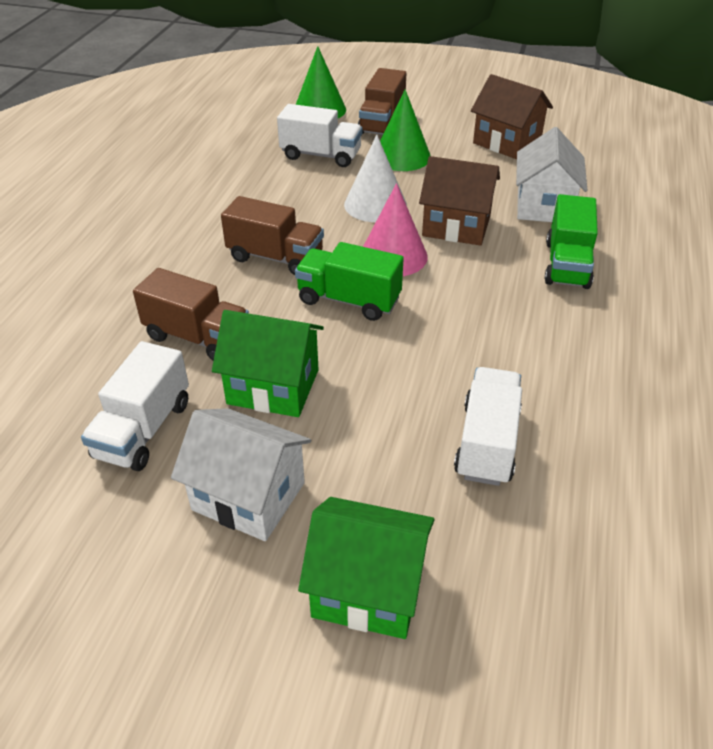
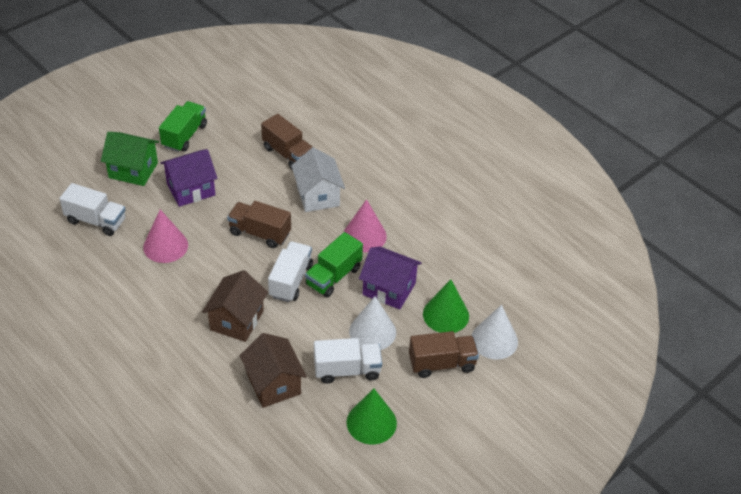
green house: [212,310,324,417] [298,497,435,639] = 2 -> [101,132,159,186] = 1
pink cone: [363,183,428,276] = 1 -> [143,209,188,263] [344,199,387,252] = 2
purple house: none = 0 -> [160,149,218,207] [359,246,422,310] = 2
white cone: [344,135,407,222] = 1 -> [349,296,396,350] [471,305,518,360] = 2
white house: [171,408,311,541] [516,127,587,222] = 2 -> [291,148,345,212] = 1

